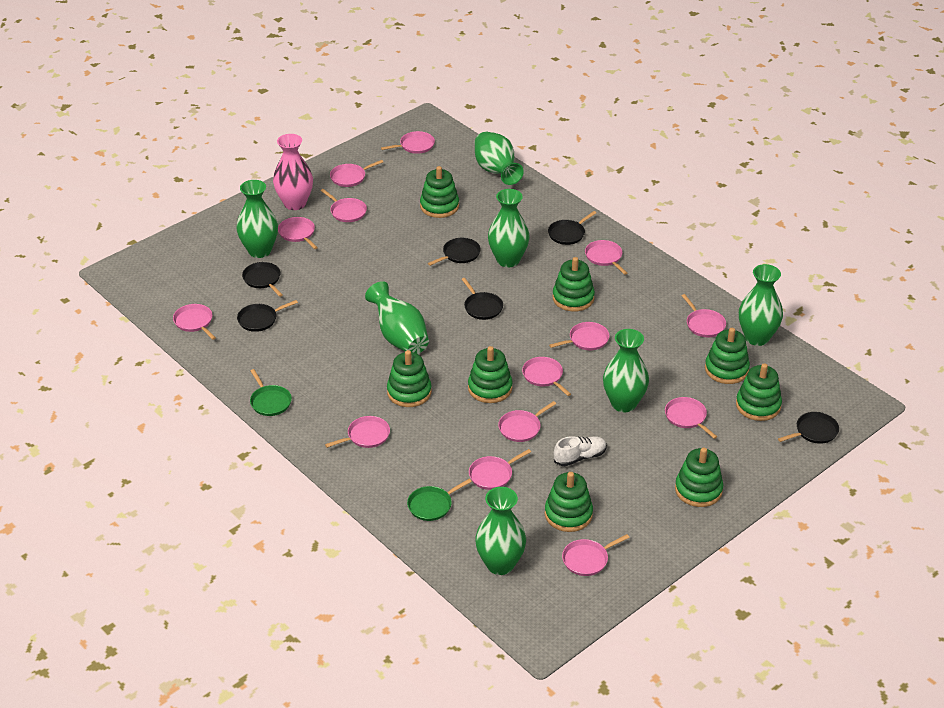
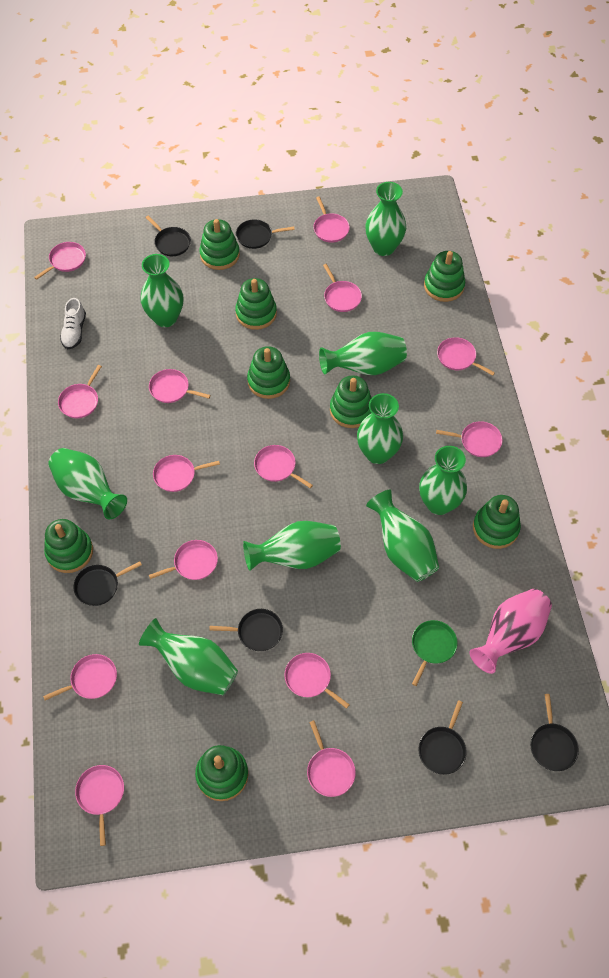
green pan: [250,369,292,416] [407,479,472,521] = 2 -> [412,620,458,686] = 1
green vase: [236,180,278,258] [365,281,429,354] [475,132,524,185] [475,487,526,575] [488,189,530,268] [603,329,649,412] [739,264,783,346] = 7 -> [48,448,127,519] [139,618,238,695] [140,254,183,327] [243,521,341,571] [319,332,407,375] [357,393,403,464] [365,182,406,256] [366,490,439,582] [419,446,467,515] = 9

